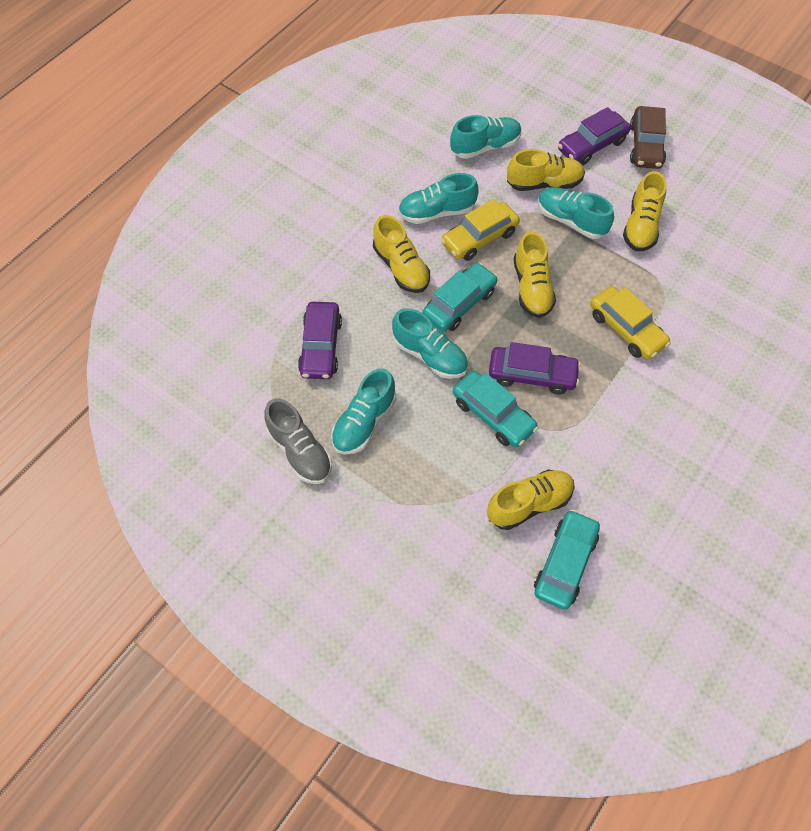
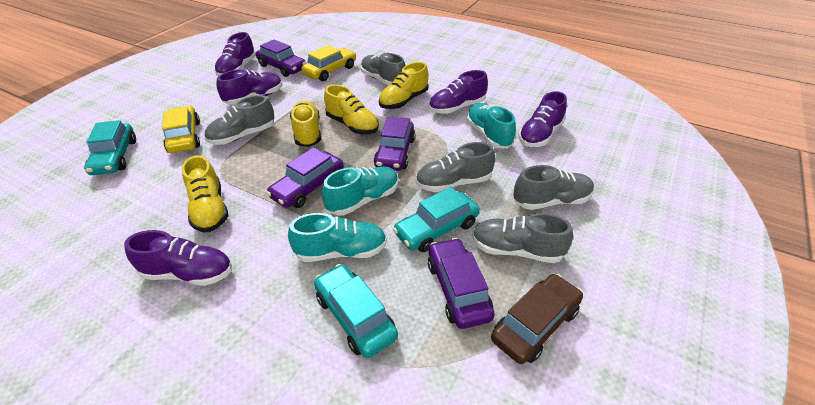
grey shoe: [264,399,332,484] = 1 -> [204,95,275,145] [361,53,406,85] [416,142,495,192] [472,213,573,263] [513,165,594,210] = 5
purple car: [298,302,342,379] [489,342,581,394] [558,107,631,165] = 3 -> [256,40,306,77] [266,147,344,208] [374,116,415,171] [428,238,495,329] = 4
purple shoe: none = 0 -> [124,230,232,286] [214,32,256,76] [217,69,282,104] [429,70,488,114] [518,91,567,147] = 5
turquoise shoe: [331,368,396,455] [392,308,468,379] [398,173,478,224] [450,115,522,159] [538,187,614,239] = 5 -> [288,213,387,262] [322,166,399,215] [466,103,516,148] = 3
yellow shoe: [373,215,430,293] [487,470,575,530] [507,149,585,191] [514,231,556,318] [623,171,667,251] = 5 -> [182,155,228,232] [290,101,321,147] [324,84,379,134] [379,62,428,109] = 4

